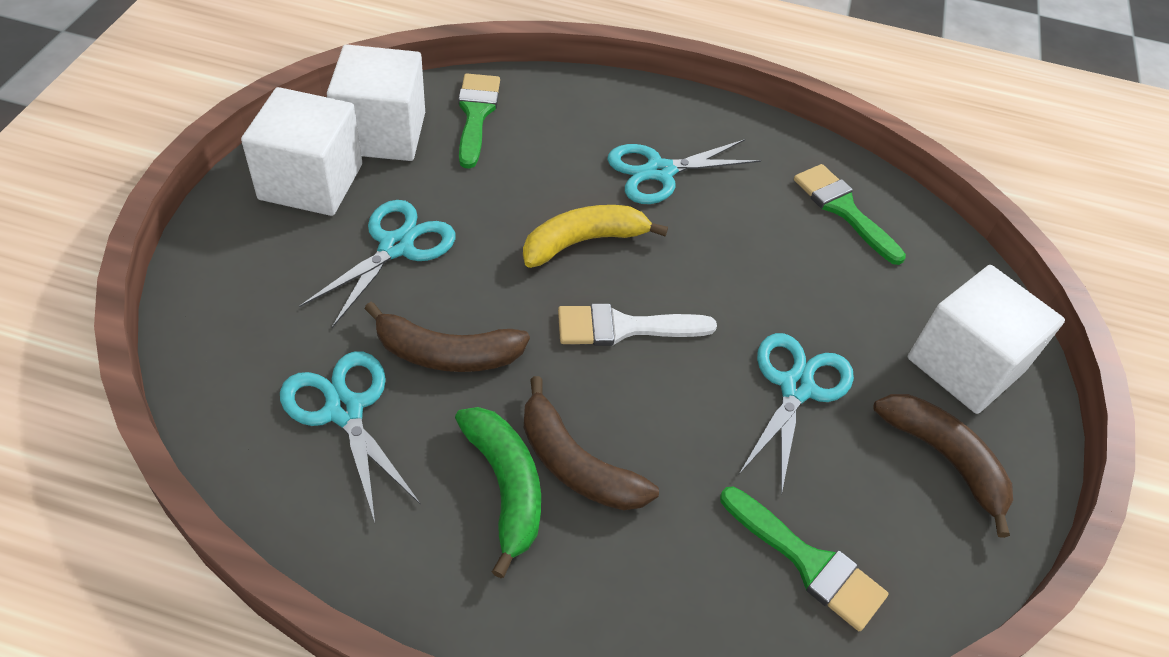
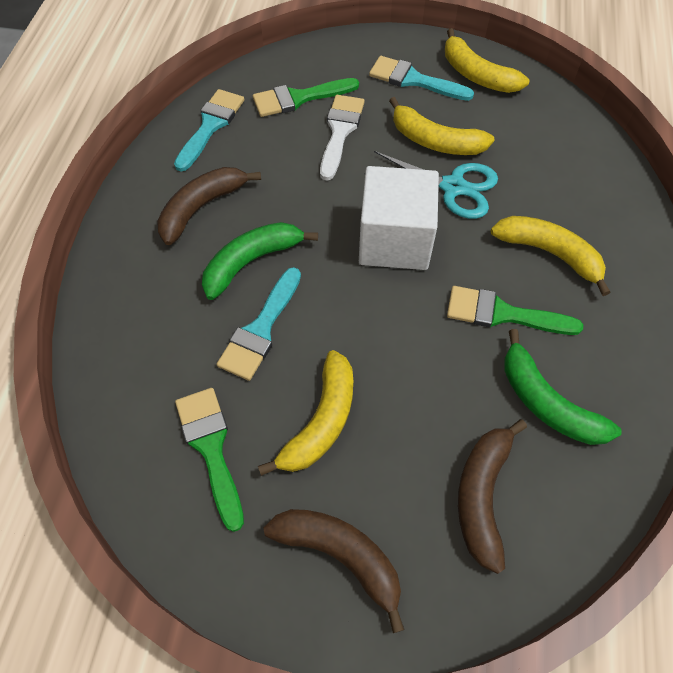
green banana: [455,407,541,578] = 1 -> [202,222,318,300] [504,329,622,445] = 2
turquoise brush: none = 0 -> [174,89,244,172] [217,267,301,381] [369,56,474,101] = 3
turquoise scissors: [280,351,421,522] [299,200,456,328] [607,139,761,204] [739,333,854,495] = 4 -> [364,151,498,219] = 1
white cube: [241,87,362,216] [327,44,425,161] [908,265,1065,414] = 3 -> [359,166,439,270] = 1
yellow banana: [523,205,668,268] = 1 -> [258,350,353,476] [389,97,495,155] [445,28,529,93] [491,216,611,296] = 4

